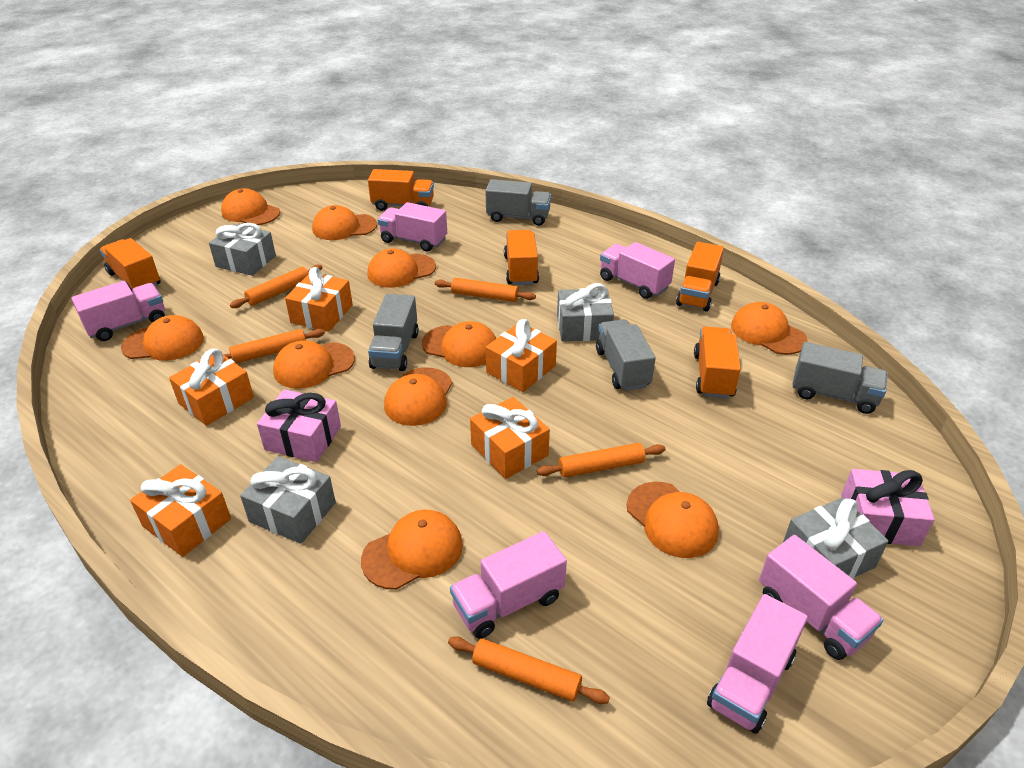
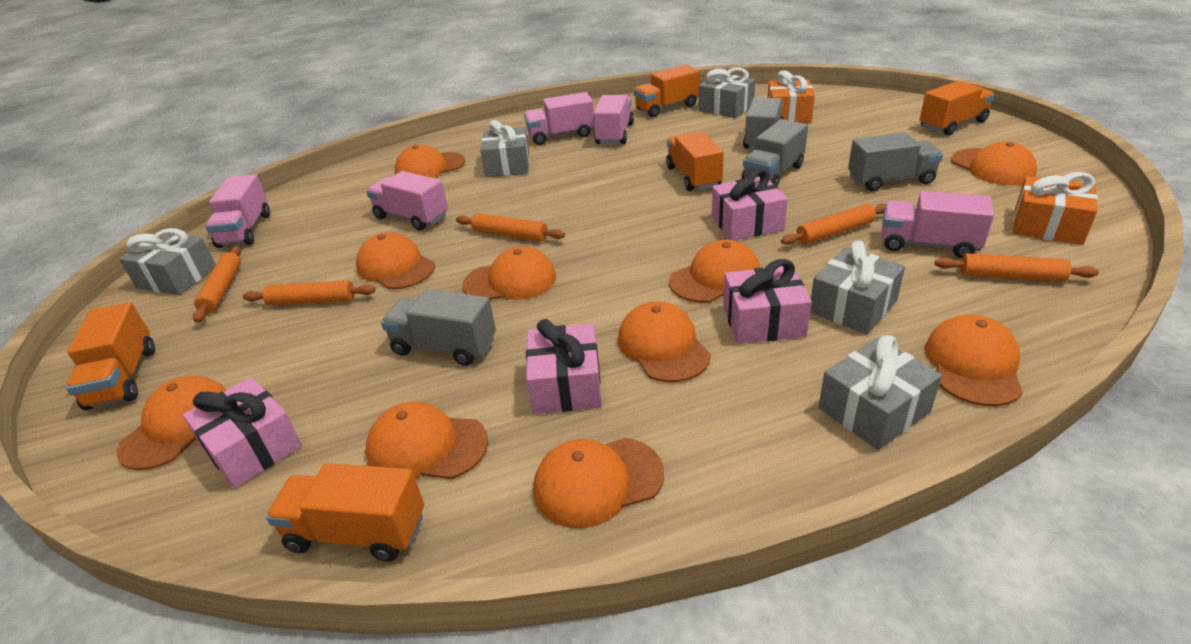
grey gift: [209,223,276,276] [240,456,336,544] [557,283,614,341] [783,497,889,579] = 4 -> [119,228,216,295] [480,120,529,177] [698,68,755,118] [810,241,905,334] [819,335,942,450] = 5
orange gift: [130,464,231,557] [169,349,254,426] [285,267,353,332] [470,397,550,479] [486,319,557,392] = 5 -> [767,71,815,123] [1013,172,1098,245] = 2
pink gift: [257,389,341,462] [841,469,935,546] = 2 -> [183,377,302,488] [526,319,602,414] [712,169,788,240] [723,259,812,344] = 4
pink truck: [71,281,165,341] [377,202,447,252] [450,531,567,639] [600,242,675,299] [707,594,808,734] [759,535,883,660] = 6 -> [205,174,270,248] [366,171,448,231] [524,92,594,145] [593,95,634,144] [882,191,994,258] = 5

